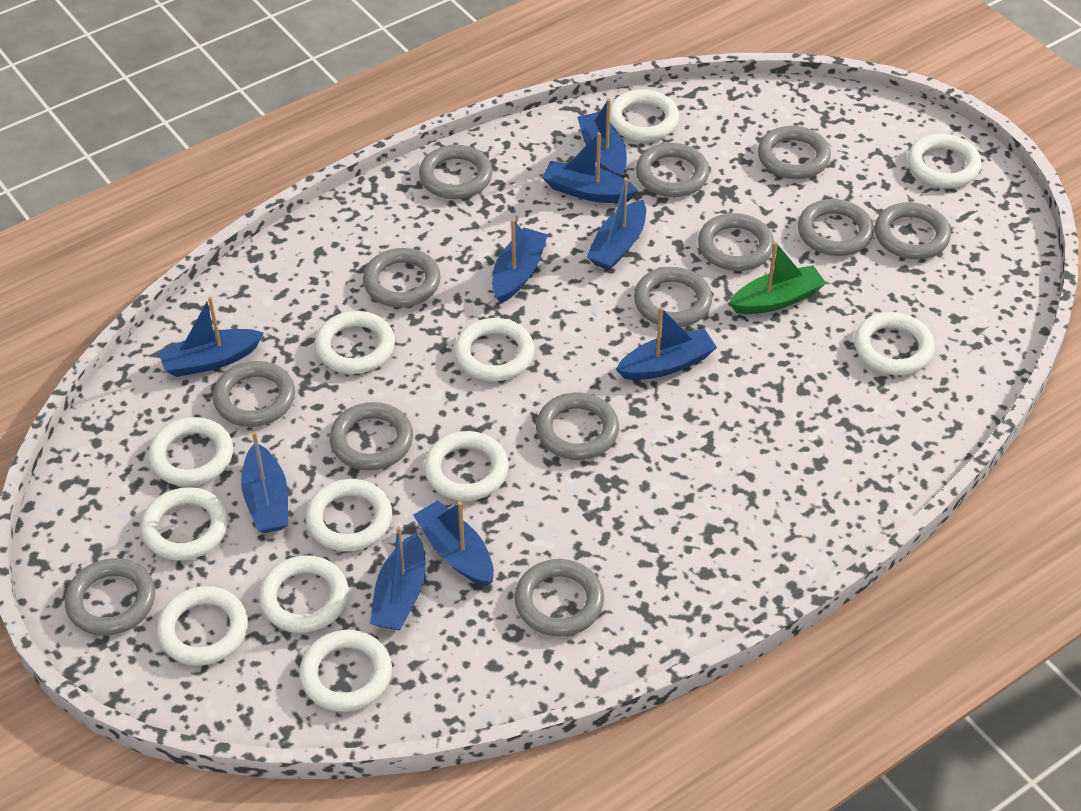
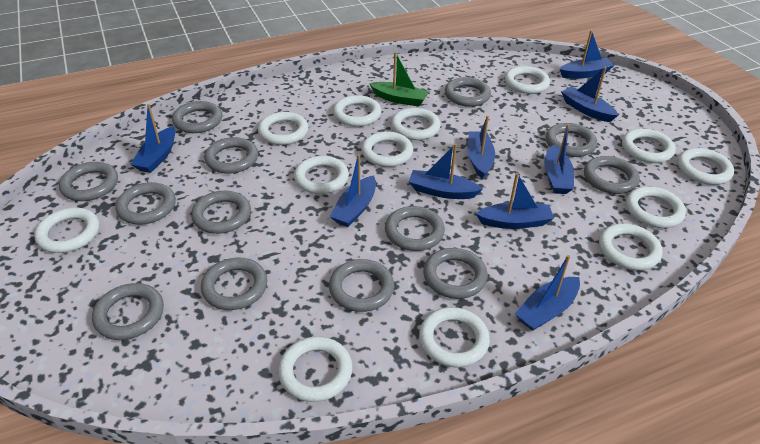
white ring: [140,487,228,561] [148,417,233,486] [157,586,248,666] [259,555,349,633] [299,630,392,712] [305,479,392,552] [315,311,395,374] [424,431,509,501] [454,318,535,381] [610,89,679,141] [854,312,935,375] [908,134,982,188] = 12 -> [34,208,99,253] [258,112,309,145] [278,336,352,402] [294,156,349,194] [333,95,381,127] [361,131,413,167] [391,108,441,140] [419,307,490,368] [505,66,550,94] [599,223,663,270] [622,128,676,163] [626,186,686,228] [677,148,734,185] = 13

